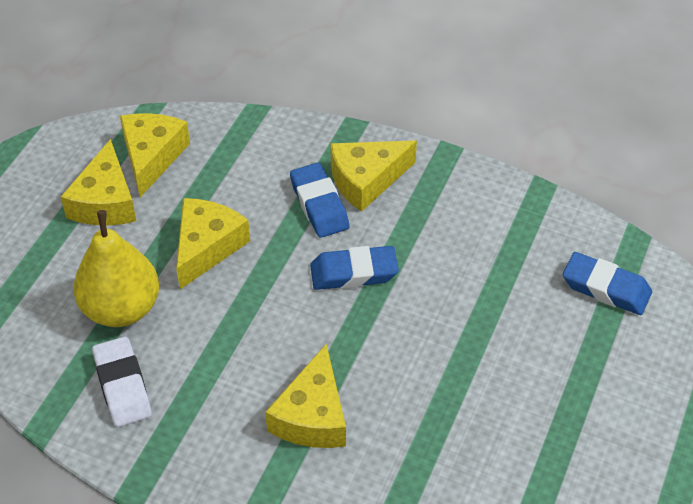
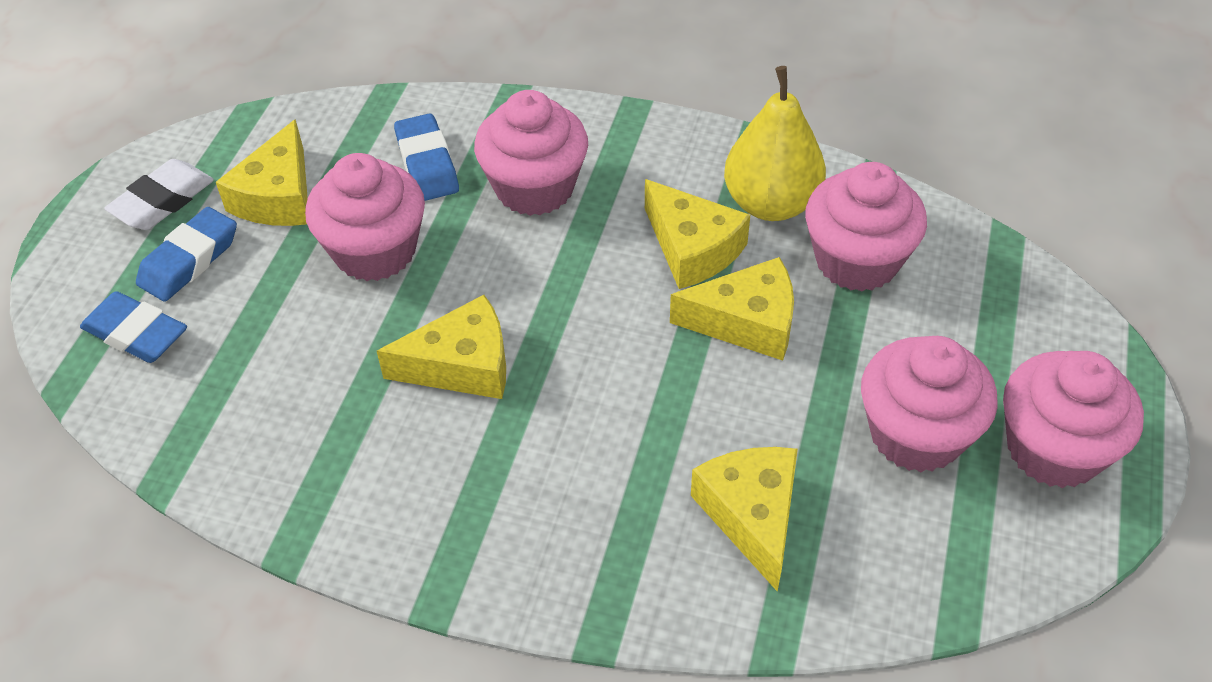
pink cupcake: none = 0 -> [305,153,425,281] [474,90,588,216] [805,162,927,292] [861,336,998,472] [1003,351,1144,488] = 5

